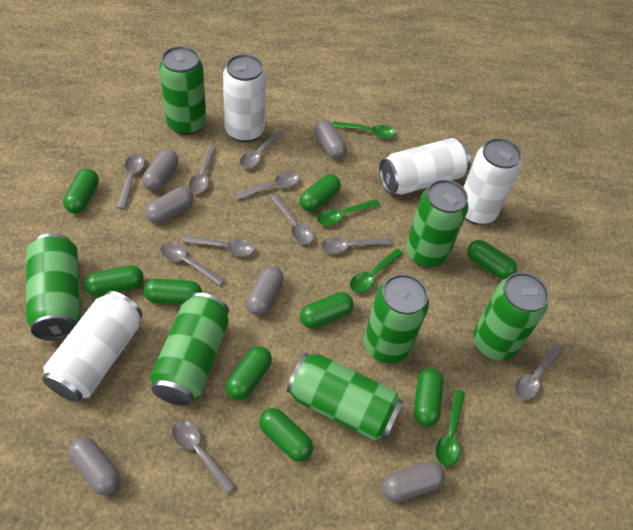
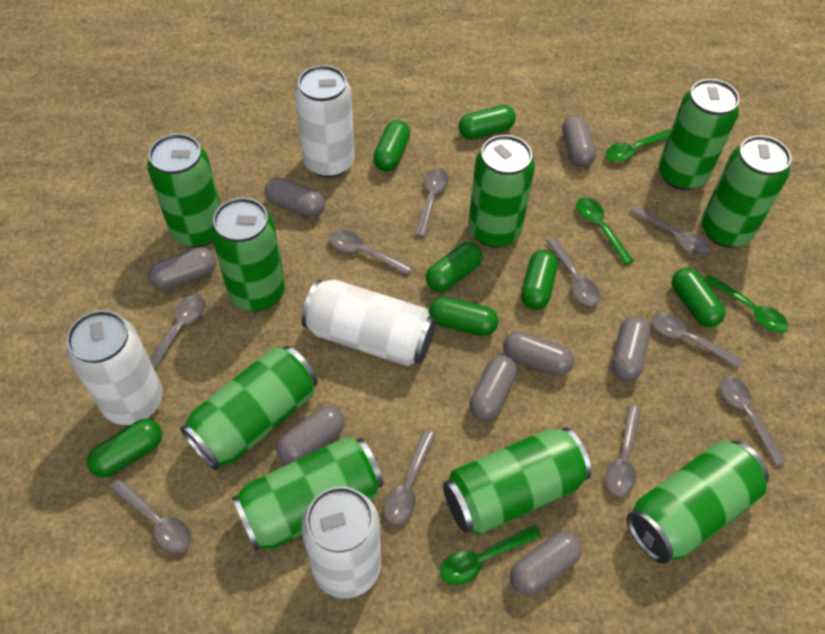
green can: [26,233,81,340] [150,293,229,406] [159,46,206,135] [287,353,403,441] [364,274,429,364] [406,179,469,268] [473,272,549,361] = 7 -> [147,134,220,248] [180,346,318,471] [211,198,285,312] [232,437,383,551] [443,427,592,535] [468,135,535,248] [627,441,769,564] [659,79,739,190] [701,136,791,247] = 9
green capsule: [63,169,99,214] [84,265,144,297] [143,279,202,305] [226,346,272,400] [259,408,313,461] [300,174,341,212] [300,292,354,329] [414,368,443,427] [467,240,517,279] = 9 -> [87,419,162,478] [373,120,410,171] [426,242,482,292] [429,297,498,336] [459,105,516,140] [521,250,558,310] [672,268,726,327] = 7
grey capsule: [68,437,121,495] [142,149,179,191] [145,187,194,224] [246,266,284,316] [314,120,347,159] [382,461,445,502] = 6 -> [148,247,216,291] [264,178,325,218] [276,406,344,465] [469,355,517,421] [503,331,574,376] [510,531,582,596] [562,115,596,167] [612,317,650,381] = 8

